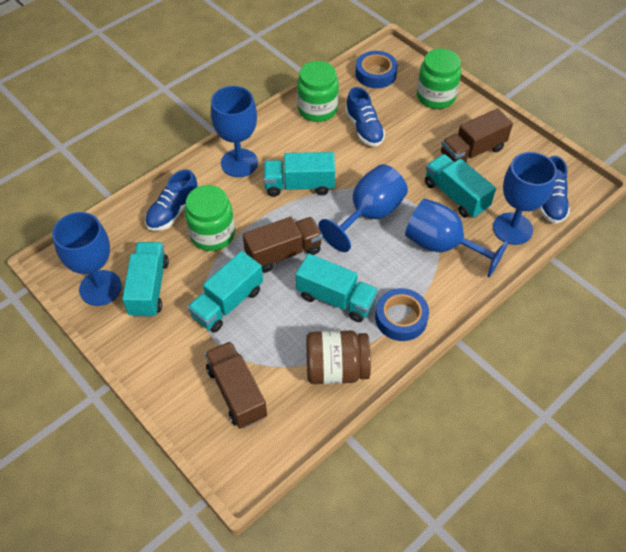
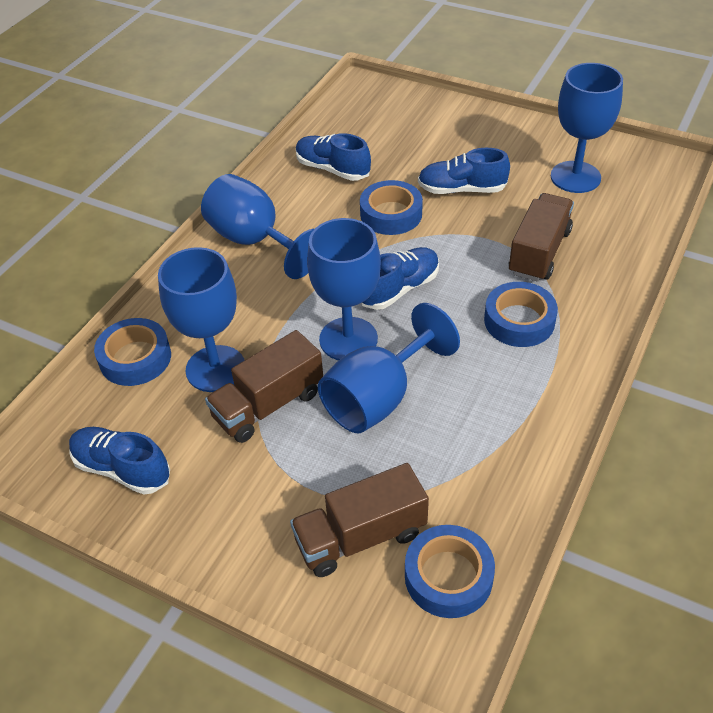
blue shoe: [145,169,198,231] [345,87,385,146] [540,156,570,224] = 3 -> [69,427,170,494] [296,133,371,181] [361,247,439,310] [418,148,510,194] = 4
blue tape: [355,51,398,88] [375,288,429,341] = 2 -> [94,318,171,386] [360,180,423,235] [405,525,495,618] [484,282,558,347] = 4
brown jar: [306,330,371,384] = 1 -> none = 0
green jar: [185,185,235,251] [297,61,339,122] [417,49,461,109] = 3 -> none = 0
turquoise truck: [122,242,169,317] [188,251,263,333] [264,152,335,197] [296,254,378,322] [425,154,496,218] = 5 -> none = 0

